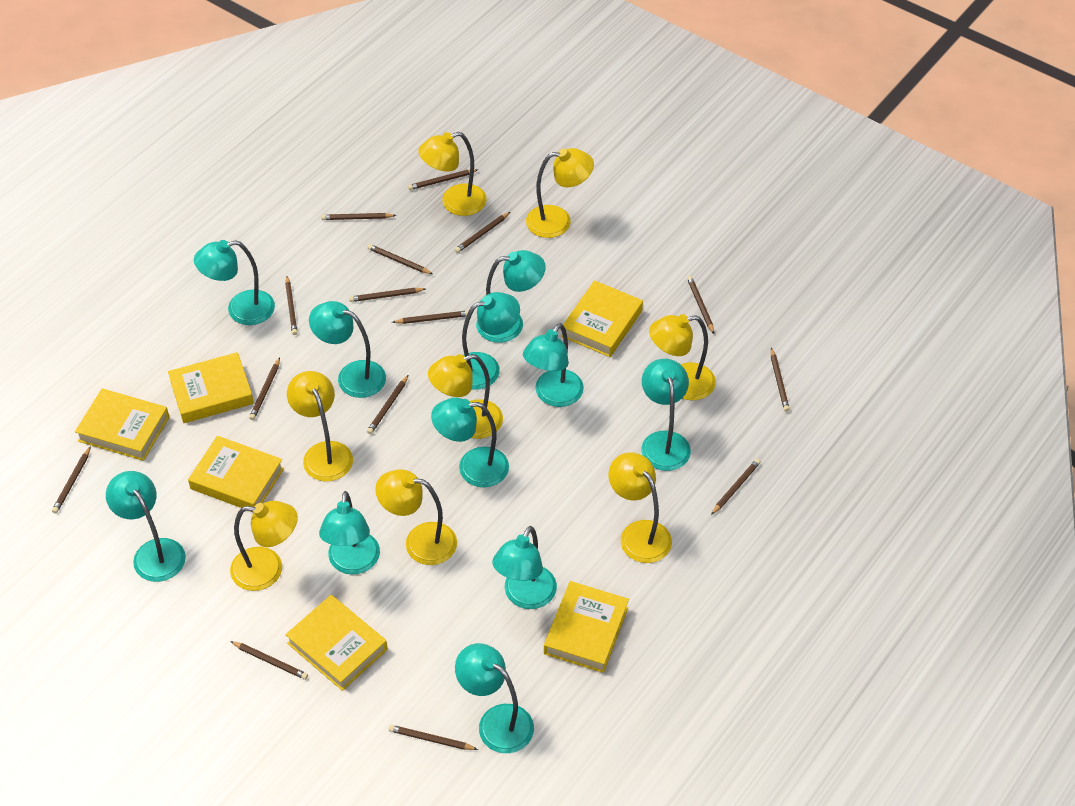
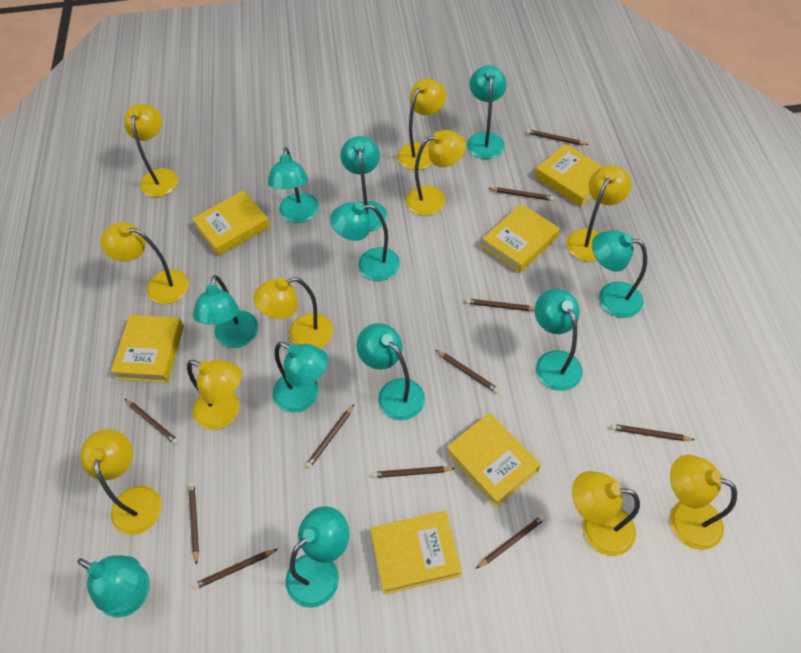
brown pencil: [52,446,91,514] [230,641,308,680] [249,358,280,420] [285,276,298,335] [321,213,396,220] [349,288,425,302] [367,244,433,274] [367,375,408,434] [388,725,478,750] [392,311,469,324] [408,169,478,190] [455,212,510,253] [687,276,714,334] [711,459,761,515] [771,348,790,412] = 15 -> [125,399,179,445] [188,482,199,565] [193,549,277,590] [305,405,354,469] [372,466,455,478] [436,350,499,393] [466,298,535,311] [476,515,545,569] [488,187,554,201] [526,129,589,145] [611,424,695,441] = 11
yellow lamp: [230,501,298,591] [287,371,353,481] [375,469,457,565] [418,132,487,216] [428,354,503,439] [526,148,594,238] [608,452,672,563] [649,314,716,400] = 8 -> [80,429,162,535] [100,222,189,304] [124,104,178,197] [187,360,242,430] [253,277,333,348] [397,79,446,170] [406,130,466,216] [567,165,632,262] [572,471,640,556] [670,455,737,550] = 10

